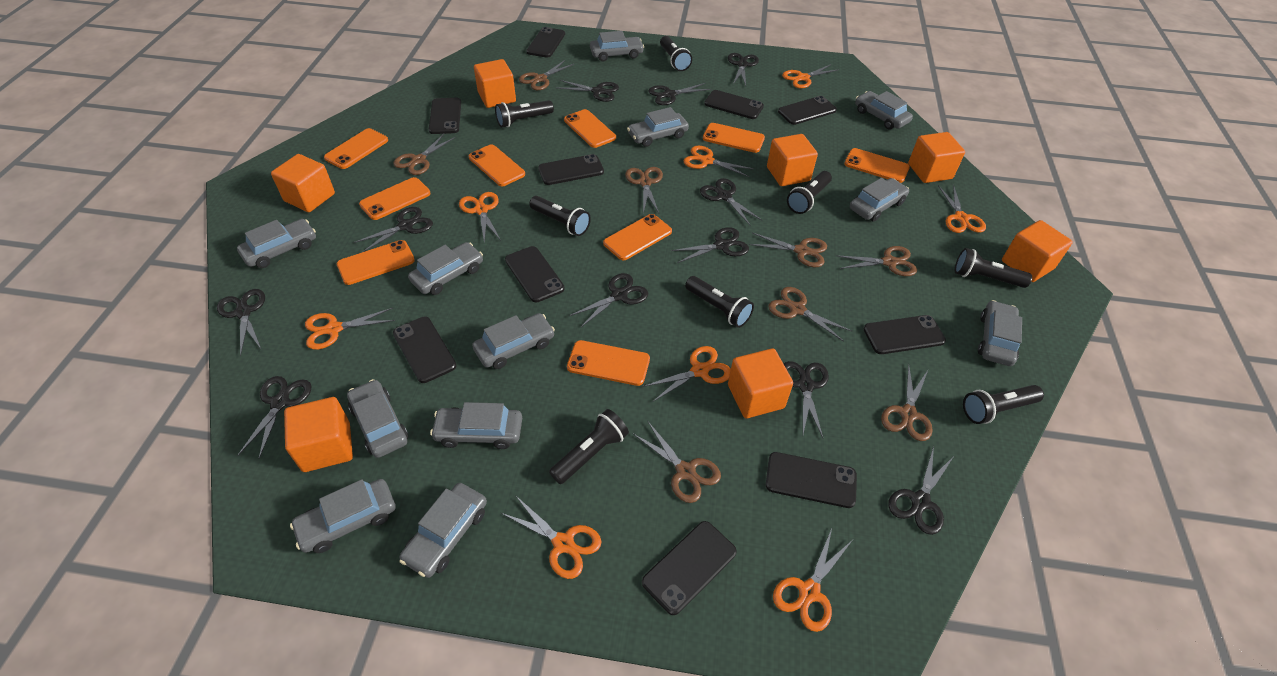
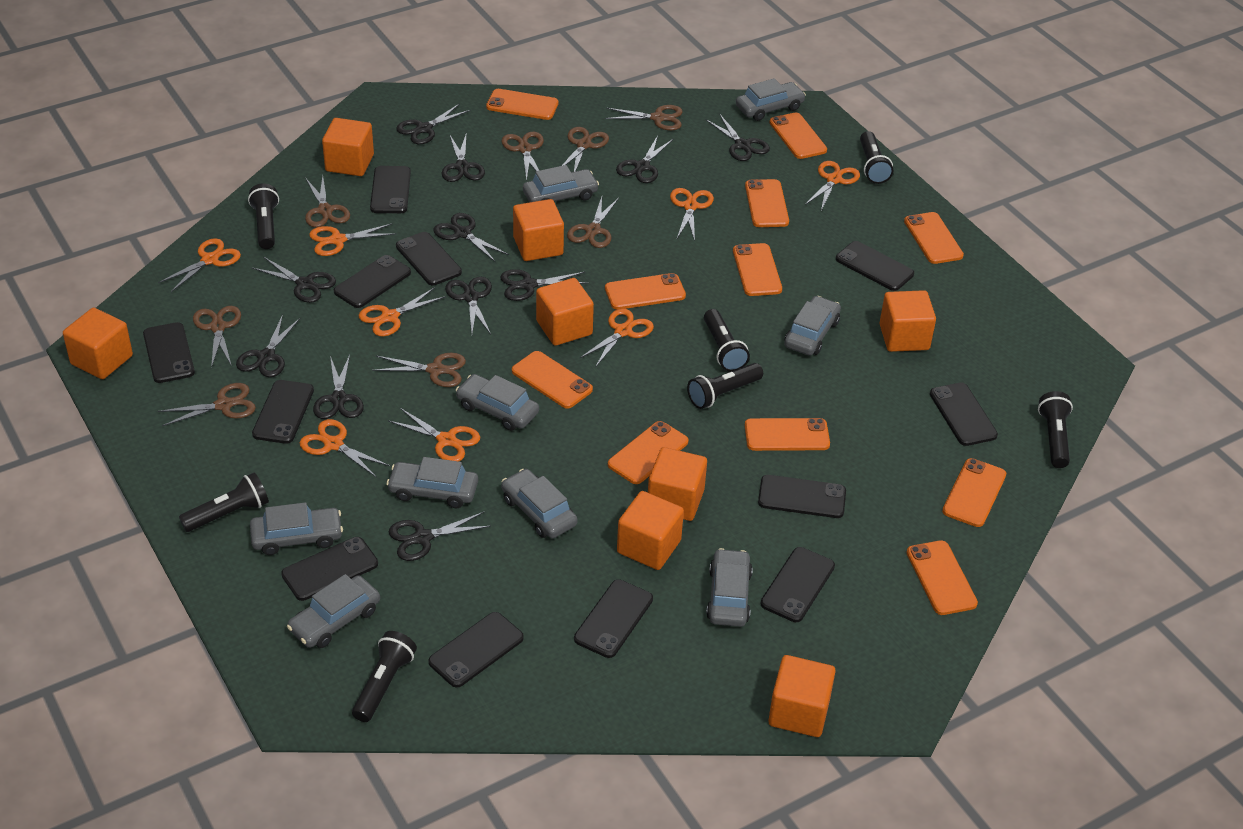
black flashlight: [495,100,554,127] [529,196,591,236] [549,409,629,484] [660,36,692,71] [685,276,754,328] [787,171,832,214] [955,248,1032,288] [963,385,1044,424] = 8 -> [179,472,269,532] [248,183,279,249] [352,631,417,722] [687,363,763,409] [704,309,750,372] [860,131,893,184] [1038,391,1073,468] = 7
black phone: [393,317,457,383] [429,98,461,134] [505,246,565,302] [526,27,565,58] [538,154,604,185] [642,521,737,615] [704,90,764,119] [766,452,857,508] [778,96,837,125] [864,315,946,354] = 10 -> [143,322,195,383] [252,380,314,444] [281,537,378,601] [334,255,411,308] [370,166,411,213] [396,232,462,285] [428,612,524,688] [574,579,653,658] [758,475,846,518] [760,547,835,622] [836,241,914,291] [930,383,998,446] = 12
grey car: [237,219,316,268] [290,479,396,553] [347,379,408,458] [399,483,487,578] [408,242,483,295] [430,402,522,449] [472,313,555,369] [590,31,644,62] [627,107,689,147] [850,178,909,222] [855,91,913,130] [978,300,1022,366] = 12 -> [250,502,343,555] [287,574,380,648] [386,457,478,508] [456,374,539,431] [501,469,578,538] [523,165,599,202] [706,548,753,627] [736,78,806,121] [784,296,841,356] = 9
orange cube: [271,154,335,212] [284,397,353,472] [474,59,516,108] [728,349,793,418] [767,134,818,186] [908,132,965,183] [1002,220,1073,282] = 7 -> [63,308,133,379] [322,118,374,176] [513,199,564,261] [536,278,594,346] [617,491,684,570] [648,447,707,521] [768,655,836,737] [879,290,936,352] = 8
orange phone: [324,128,388,169] [337,240,415,285] [359,177,430,220] [469,145,525,186] [564,109,616,148] [567,340,650,386] [603,214,672,260] [703,123,765,153] [844,148,910,183] = 9 -> [486,89,559,120] [512,351,593,409] [605,273,686,310] [608,421,689,484] [733,243,782,296] [745,179,789,227] [745,418,830,451] [770,113,827,159] [904,212,964,264] [906,540,978,615] [942,458,1006,527] = 11

